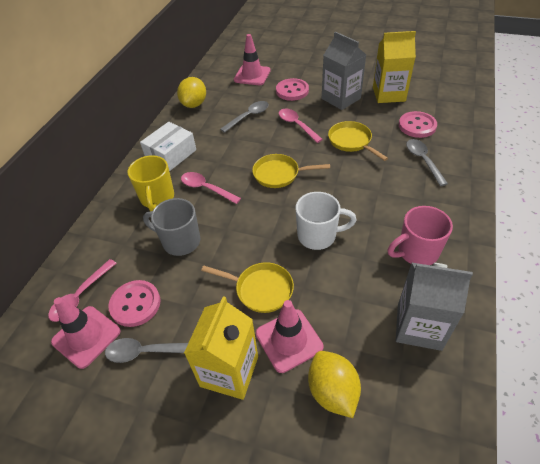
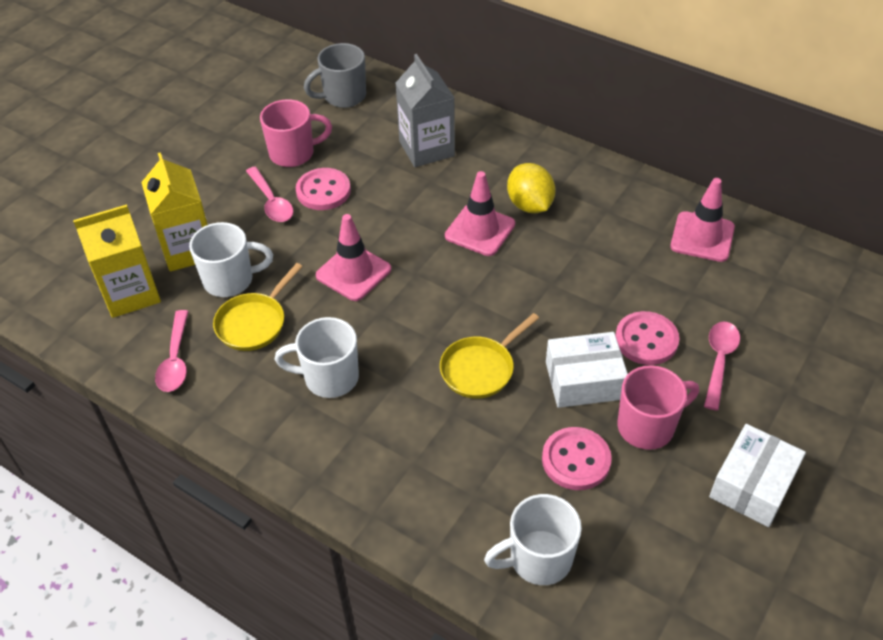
grey carton: [322,32,366,110] [396,263,473,351] = 2 -> [396,54,455,167] = 1
grey spoon: [105,338,188,363] [220,101,269,133] [406,139,448,186] = 3 -> none = 0
pink mug: [387,206,453,265] = 1 -> [260,99,332,167] [618,365,699,450] = 2
white box: [140,122,196,171] = 1 -> [546,332,628,408] [709,424,806,527] = 2
white mug: [296,192,356,250] = 1 -> [189,222,273,297] [275,317,359,398] [484,494,582,585] = 3
yellow lemon: [177,77,206,108] [308,351,361,418] = 2 -> [507,163,555,213] = 1
yellow mug: [128,155,174,211] = 1 -> none = 0
yellow pan: [201,262,294,313] [252,154,330,188] [328,121,388,161] = 3 -> [213,263,303,351] [440,313,539,399] = 2

